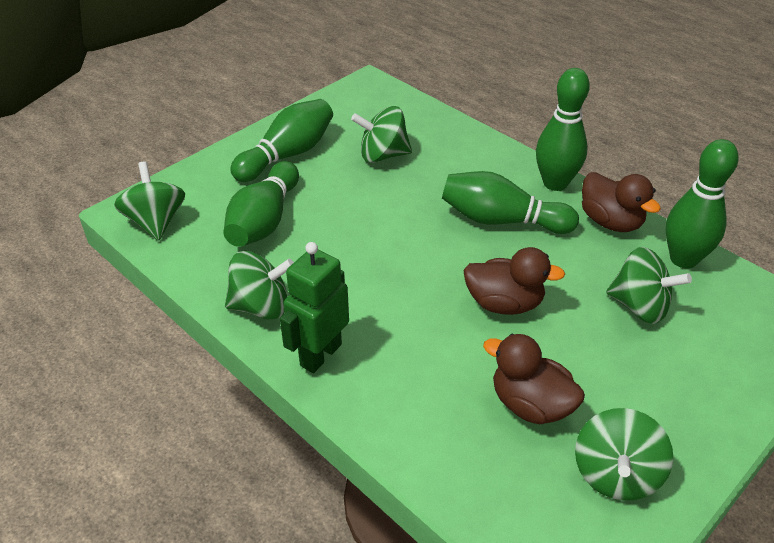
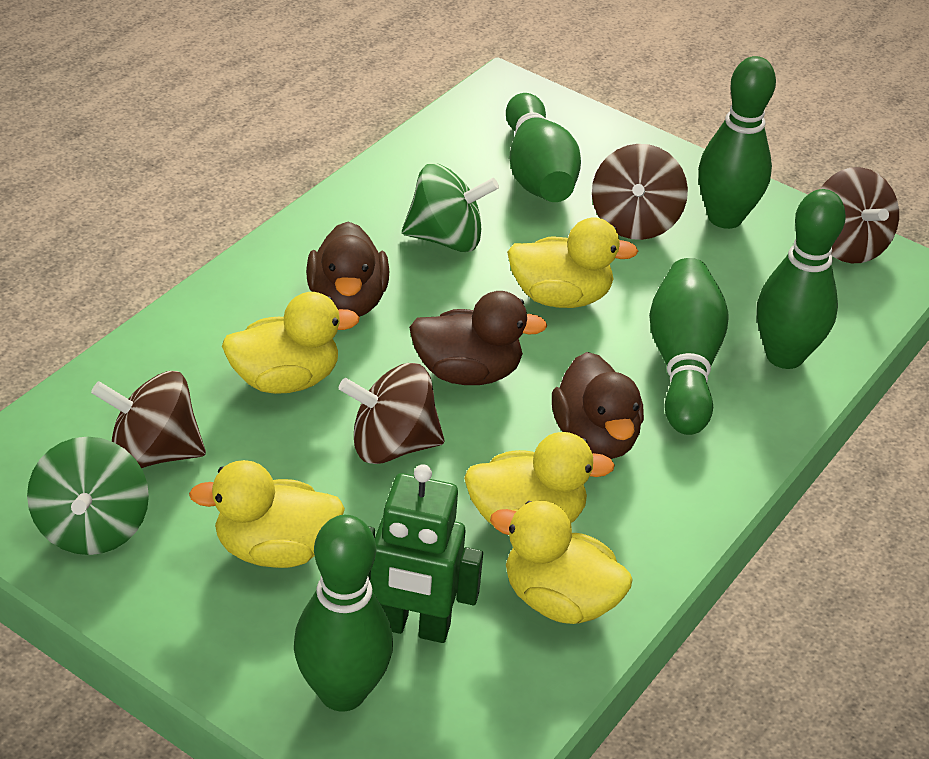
brown spinning top: none = 0 -> [91,371,206,468] [339,363,444,464] [592,144,688,240] [820,167,899,263] = 4
green spinning top: [114,162,185,241] [225,251,294,320] [351,106,412,163] [575,408,673,500] [606,247,692,324] = 5 -> [27,436,149,555] [402,163,499,252] = 2
yellow duck: none = 0 -> [189,460,345,568] [222,292,360,394] [464,432,615,524] [490,501,633,624] [507,218,638,308] = 5

